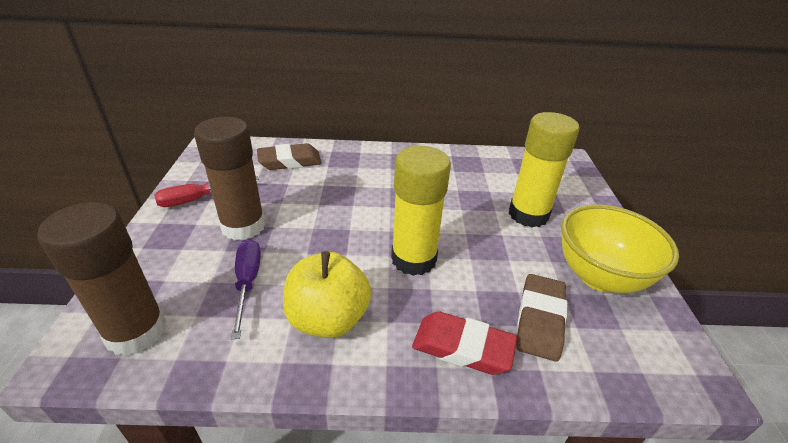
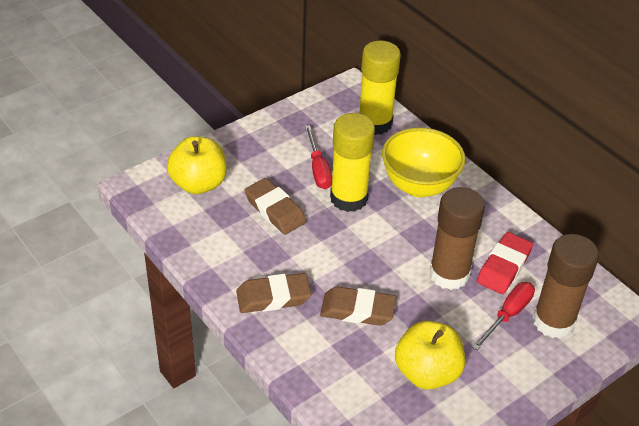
brown eraser: [257,143,322,170] [516,274,567,362] = 2 -> [236,273,311,313] [244,178,306,234] [320,286,396,326] = 3
purple screwdriver: [231,239,261,340] = 1 -> none = 0
red screwdriver: [154,176,259,207] = 1 -> [305,125,332,189] [472,282,535,350] = 2
yellow apple: [283,251,371,338] = 1 -> [167,136,227,194] [395,321,465,390] = 2

